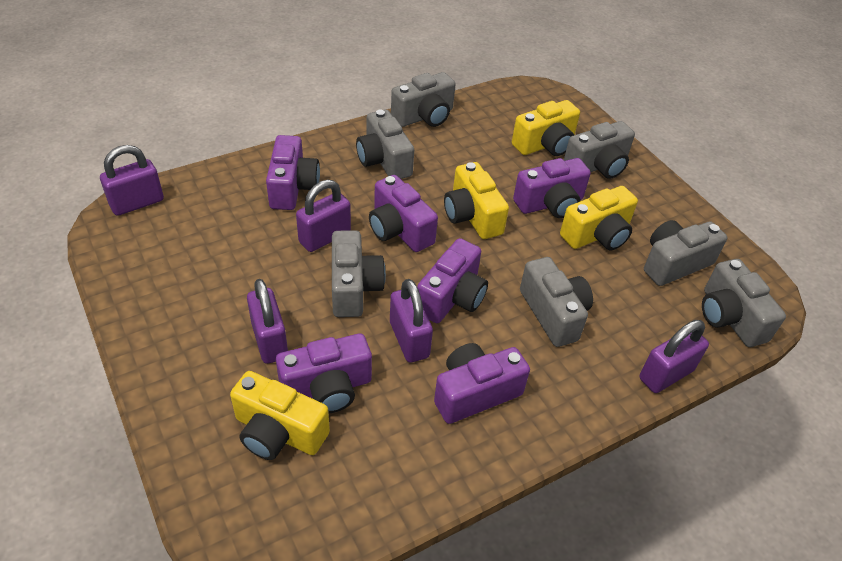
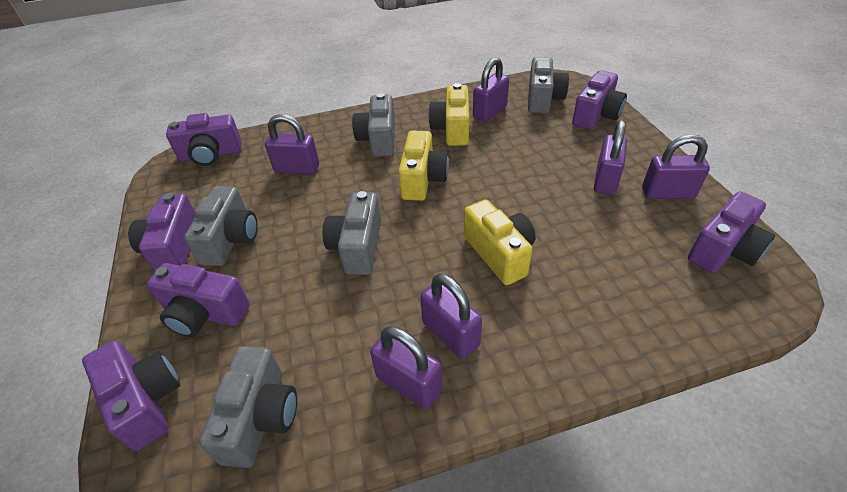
grey camera: [332,230,386,317] [356,110,414,179] [391,72,456,127] [520,257,593,347] [564,121,635,179] [644,220,728,286] [702,259,786,347] = 7 -> [184,186,258,266] [199,346,297,468] [323,191,381,275] [352,93,395,157] [528,57,569,114] = 5
purple padlock: [100,145,164,216] [247,279,288,364] [296,180,351,252] [390,279,433,362] [639,320,709,393] = 5 -> [265,114,319,174] [370,326,442,409] [420,273,482,359] [473,57,509,122] [594,120,627,195] [642,134,710,199] = 6
yellow camera: [230,371,330,460] [444,162,509,239] [512,100,580,156] [560,186,638,251] = 4 -> [398,131,449,201] [428,83,469,146] [464,199,536,285] = 3

